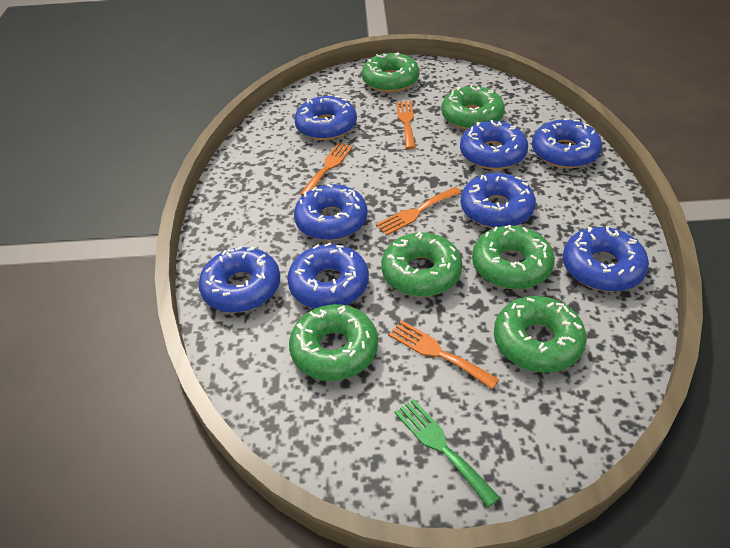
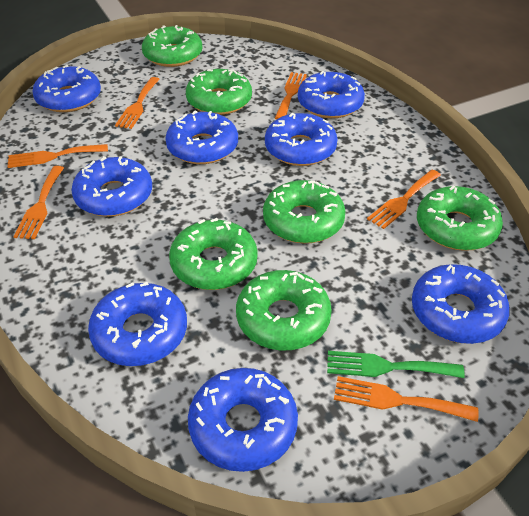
orange fork: [300,143,353,196] [376,187,462,235] [389,320,500,389] [396,101,416,149] = 4 -> [7,144,108,168] [13,166,64,239] [115,77,160,129] [275,72,307,120] [334,376,479,422] [367,170,441,229] = 6

